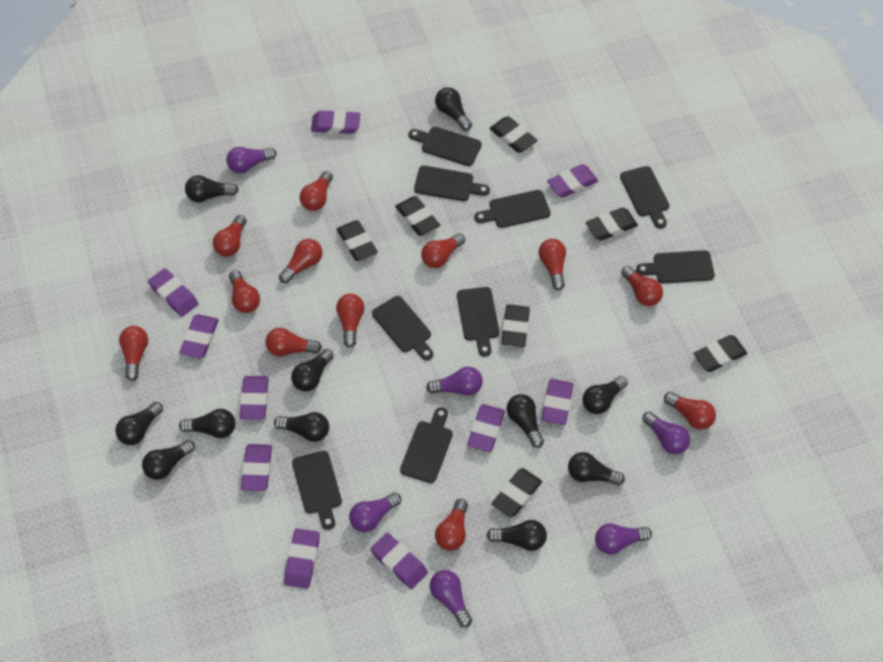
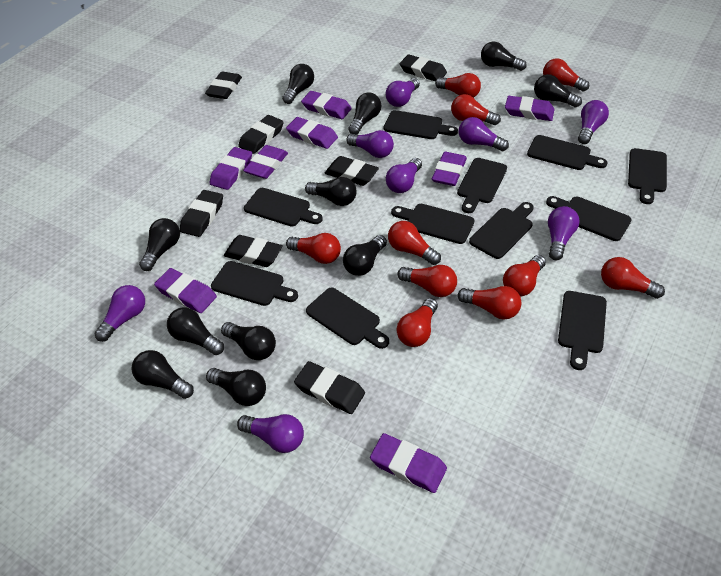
black cutting board: [292,451,342,530] [372,296,433,360] [400,407,453,483] [408,127,482,166] [414,166,490,201] [457,287,499,357] [474,190,551,228] [620,166,669,229] [636,250,715,284] = 9 -> [211,261,298,306] [244,188,323,226] [306,288,389,349] [384,110,458,139] [391,204,474,244] [457,158,507,213] [469,202,534,259] [527,135,607,170] [546,196,632,241] [558,291,607,370] [628,148,667,204] = 11
purple eraser: [148,268,199,317] [179,314,219,358] [240,376,269,420] [241,444,272,491] [284,528,320,589] [311,110,360,134] [370,533,428,589] [468,404,505,452] [541,379,573,425] [547,164,598,198] = 10 -> [154,268,217,313] [210,147,252,190] [243,145,288,179] [286,117,338,149] [301,91,352,119] [370,433,447,493] [432,152,467,186] [505,96,554,121] = 8
purple light bulb: [226,147,276,173] [349,492,401,532] [426,367,483,396] [430,570,472,628] [595,523,652,554] [642,412,690,454] = 6 -> [94,285,145,342] [237,414,304,453] [346,130,394,158] [386,78,420,107] [386,158,422,193] [458,117,509,151] [548,206,580,260] [578,100,609,144] = 8
red light bulb: [119,326,148,381] [213,215,247,257] [229,270,260,313] [266,328,322,356] [279,239,323,283] [300,171,333,211] [336,294,364,348] [421,233,465,268] [435,499,468,551] [539,239,566,290] [621,266,663,306] [664,392,716,430] = 12 -> [286,233,341,264] [388,221,441,265] [397,265,457,297] [397,298,438,347] [435,73,481,98] [451,94,501,125] [458,286,521,319] [503,255,546,297] [543,58,589,91] [601,257,665,299] = 10

